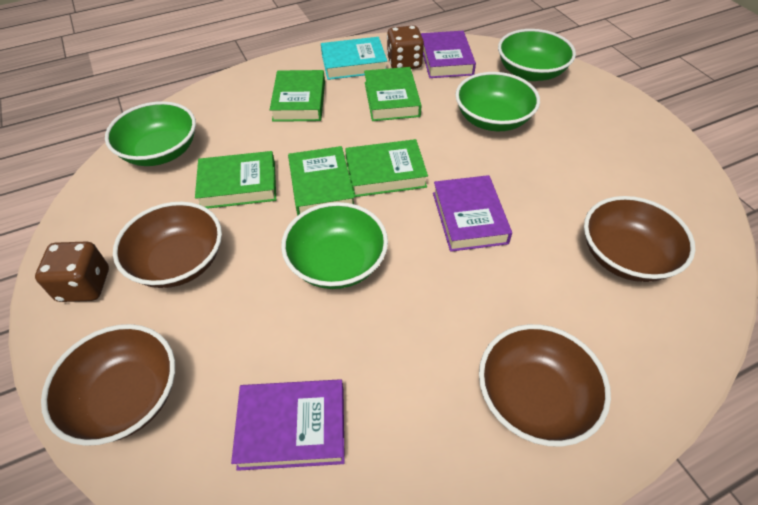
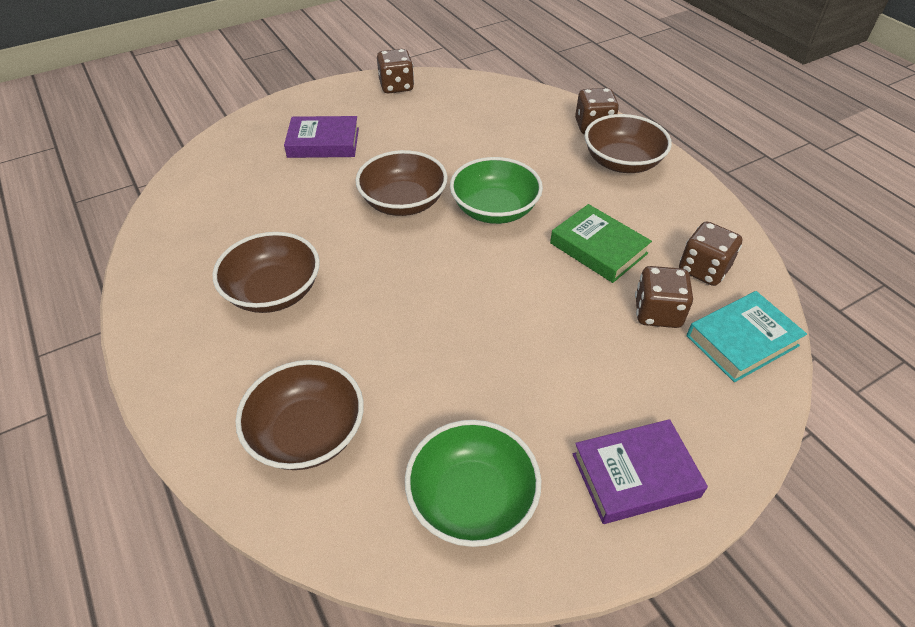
brown dice: [35,241,109,302] [387,25,424,69] = 2 -> [377,49,414,93] [575,88,619,134] [635,266,693,328] [679,221,743,286] = 4
green book: [195,151,276,209] [270,70,325,122] [288,146,354,216] [345,139,428,197] [364,67,421,121] = 5 -> [550,204,652,283] = 1
green bowl: [105,101,196,166] [281,202,388,289] [455,72,540,131] [498,29,576,81] = 4 -> [405,420,541,547] [450,157,543,224] = 2
purple book: [231,379,345,471] [421,31,476,78] [433,175,512,252] = 3 -> [284,116,359,158] [573,419,708,524] = 2

